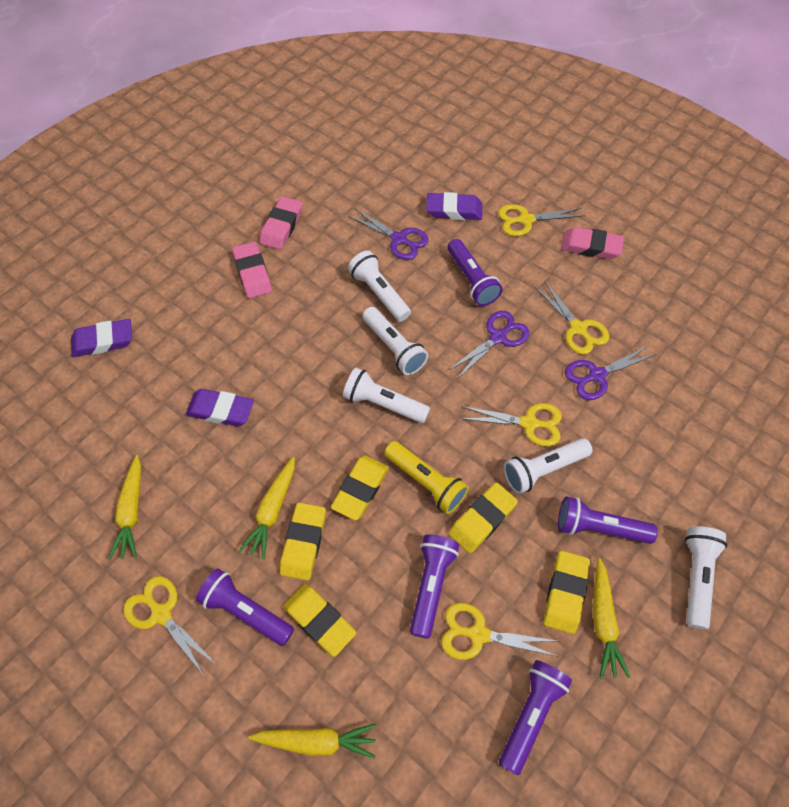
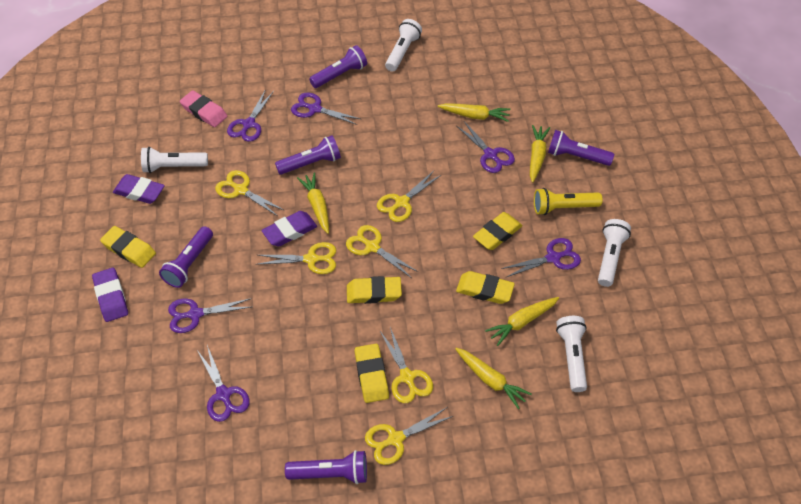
pink eraser: [232,242,272,298] [260,196,303,250] [561,227,624,259] = 3 -> [180,90,228,127] = 1
purple scissors: [348,209,429,260] [449,311,529,378] [565,346,657,400] = 3 -> [168,298,252,333] [197,345,250,422] [227,89,274,142] [291,93,361,125] [457,122,515,173] [501,238,581,278] = 6
white flashlight: [343,368,430,423] [348,250,411,322] [362,307,428,375] [504,438,593,494] [685,526,727,630] = 5 -> [141,147,208,173] [385,19,422,72] [556,316,587,392] [598,219,631,287] = 4
yellow carrot: [108,455,141,559] [239,457,295,559] [249,724,376,759] [593,558,630,679] = 4 -> [297,172,329,234] [438,103,511,122] [455,348,532,409] [485,297,559,346] [530,125,550,183] = 5
yellow scissors: [123,576,217,675] [441,603,559,660] [460,403,562,446] [498,204,585,236] [535,281,609,355] = 5 -> [215,170,284,216] [258,242,336,274] [346,225,418,278] [365,407,453,465] [377,171,441,222] [380,327,433,403] = 6

